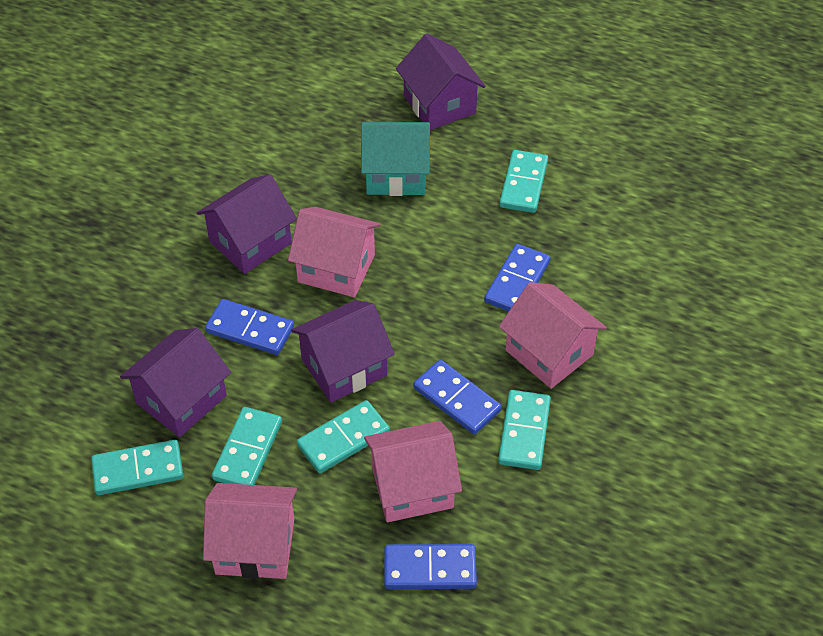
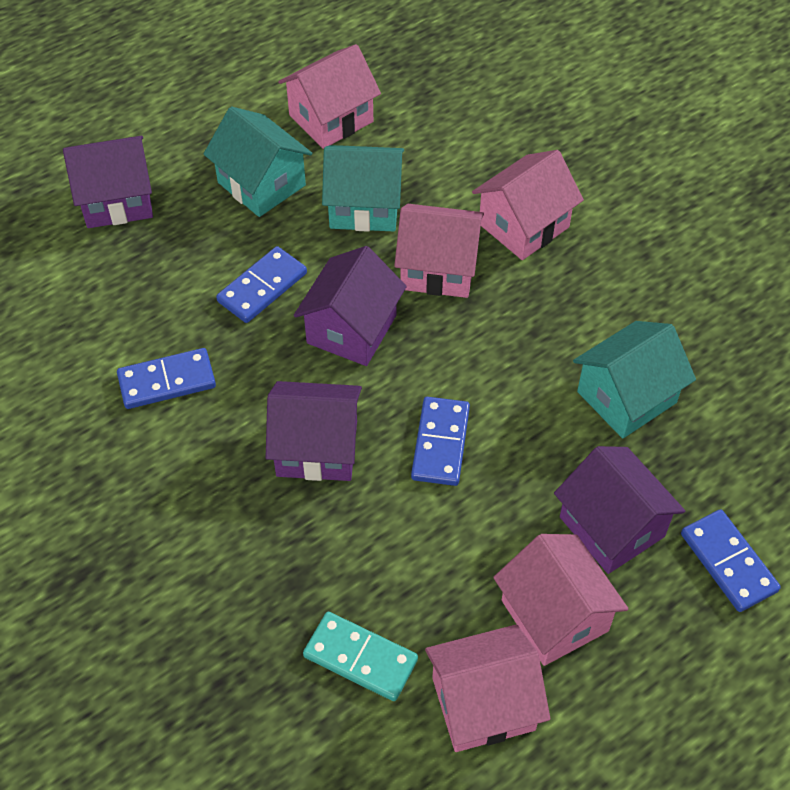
pink house: [203,483,297,579] [288,207,381,297] [364,421,462,522] [499,282,607,389] = 4 -> [278,44,381,149] [394,204,484,298] [425,624,550,752] [472,150,584,260] [493,534,628,666] = 5
turquoise domino: [91,440,183,495] [212,407,282,485] [297,400,390,473] [498,390,551,470] [499,150,548,213] = 5 -> [303,612,418,701] = 1
turquoise house: [361,122,430,196] = 1 -> [204,107,312,217] [322,145,404,232] [573,321,696,438] = 3

